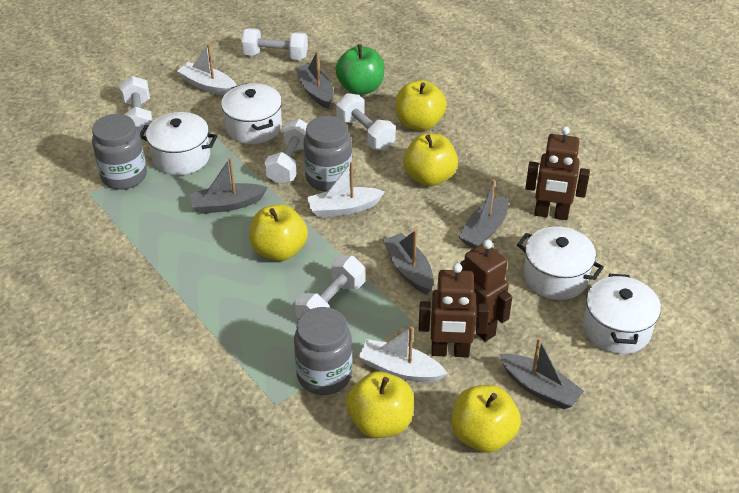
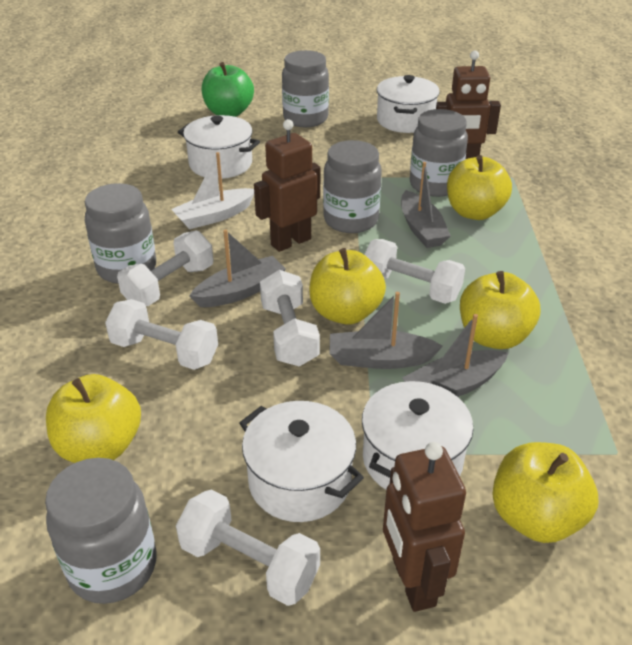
grey boat: [190,158,268,214] [295,51,334,109] [383,230,434,294] [459,179,508,248] [499,338,584,409] = 5 -> [189,229,286,307] [329,292,443,369] [401,162,451,248] [402,314,508,396] = 4
grey jar: [92,114,147,190] [294,307,352,395] [304,116,352,192] = 3 -> [45,458,157,604] [85,183,156,284] [282,50,329,127] [323,140,382,233] [410,109,468,197] = 5
white boat: [177,44,236,95] [307,161,385,217] [358,326,448,382] = 3 -> [171,152,254,229] = 1

